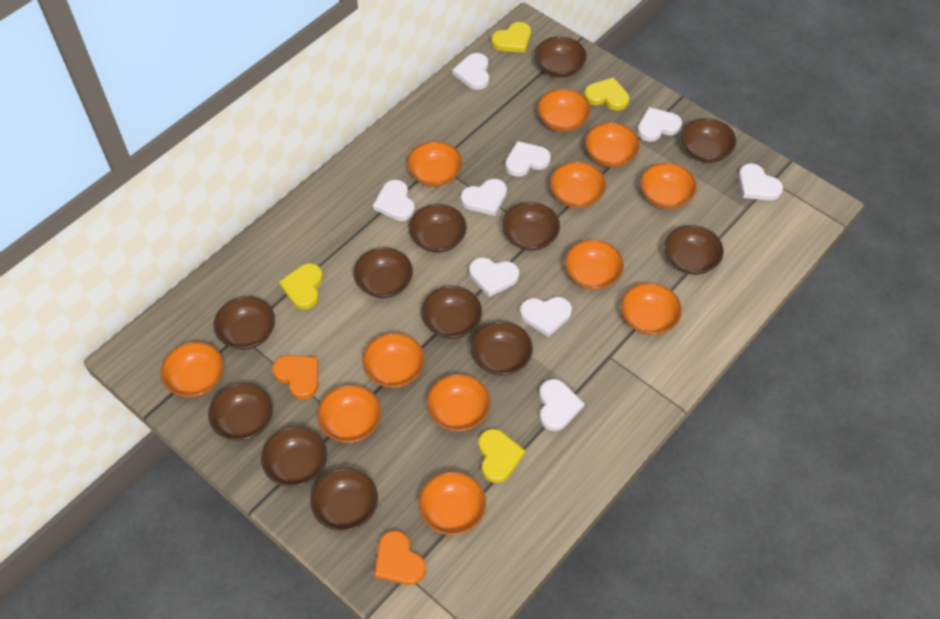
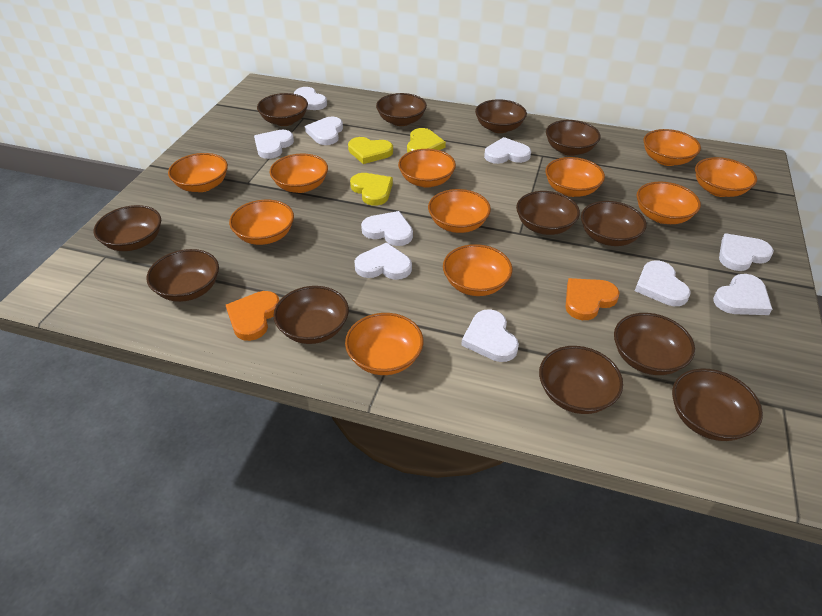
orange bowl: [161,342,224,398] [317,385,382,443] [362,333,425,388] [407,141,462,187] [419,472,486,535] [426,374,491,432] [537,88,591,132] [550,161,606,208] [565,239,624,290] [585,122,640,167] [621,283,682,335] [640,162,697,209] = 12 -> [168,153,228,192] [229,200,294,245] [270,153,328,193] [345,313,423,375] [398,149,456,188] [428,189,491,233] [443,244,512,296] [545,157,605,197] [637,181,701,224] [644,129,701,166] [695,157,757,197] = 11
white heart: [373,180,415,221] [452,53,489,90] [461,179,507,216] [469,257,519,297] [505,141,551,177] [520,297,572,337] [539,379,585,431] [637,107,682,142] [739,163,783,200] = 9 -> [254,130,294,159] [294,87,327,110] [305,117,343,145] [355,242,412,280] [361,211,413,246] [461,309,519,362] [484,137,531,164] [635,260,691,306] [713,274,772,315] [719,234,774,271] = 10
yellow heart: [279,263,323,309] [478,429,526,483] [491,22,531,53] [584,77,629,111] = 4 -> [348,137,393,164] [350,173,393,206] [407,128,446,153] = 3

